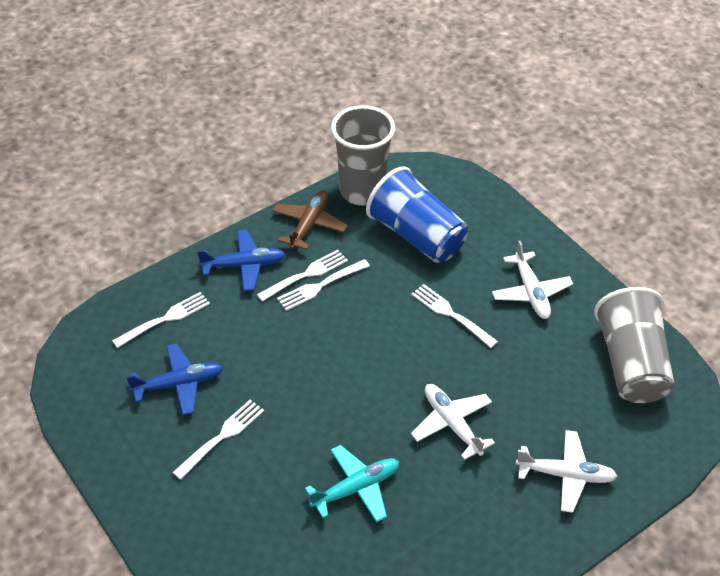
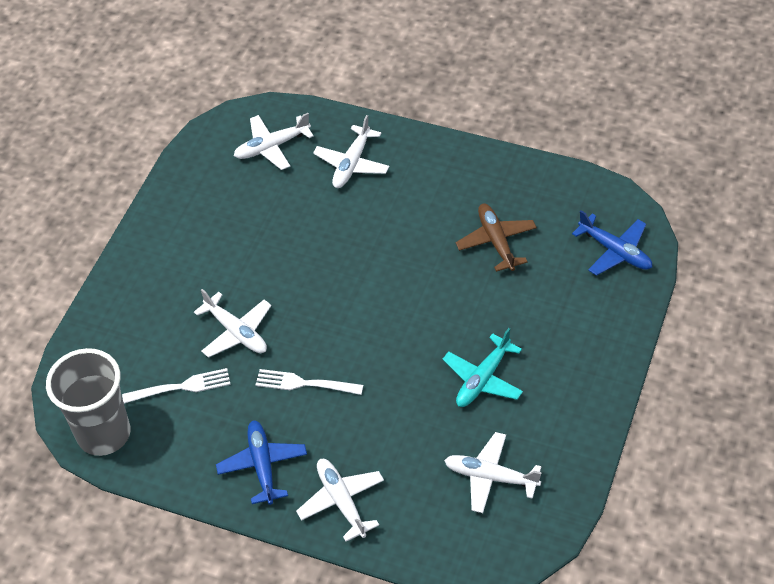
blue cup: [366,166,468,263] = 1 -> none = 0
grey cup: [331,105,395,205] [594,287,674,403] = 2 -> [46,348,131,456] = 1
white fork: [112,292,210,348] [172,400,264,480] [257,250,348,302] [277,259,370,311] [411,284,498,348] = 5 -> [122,368,231,404] [256,369,363,395] = 2
white plane: [411,384,495,460] [492,241,573,319] [516,430,617,513] = 3 -> [194,289,271,358] [234,113,314,170] [296,459,384,542] [313,115,390,188] [444,432,542,513] = 5

